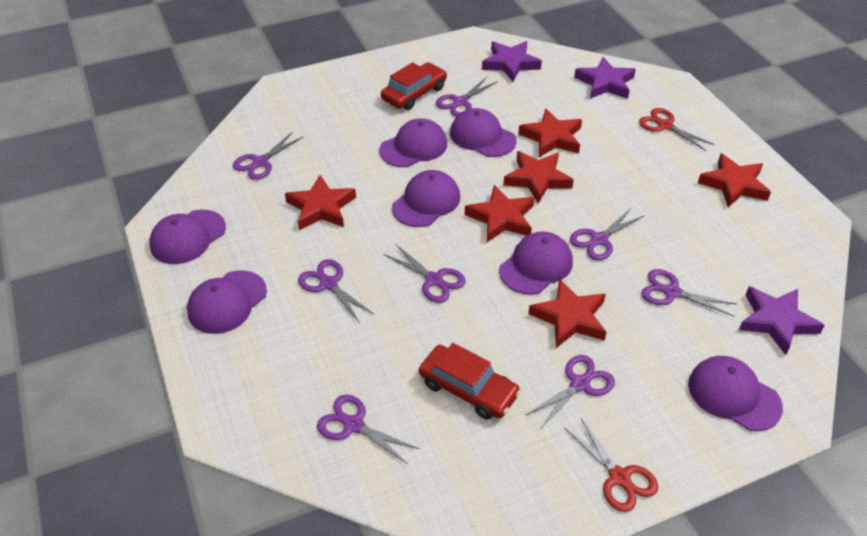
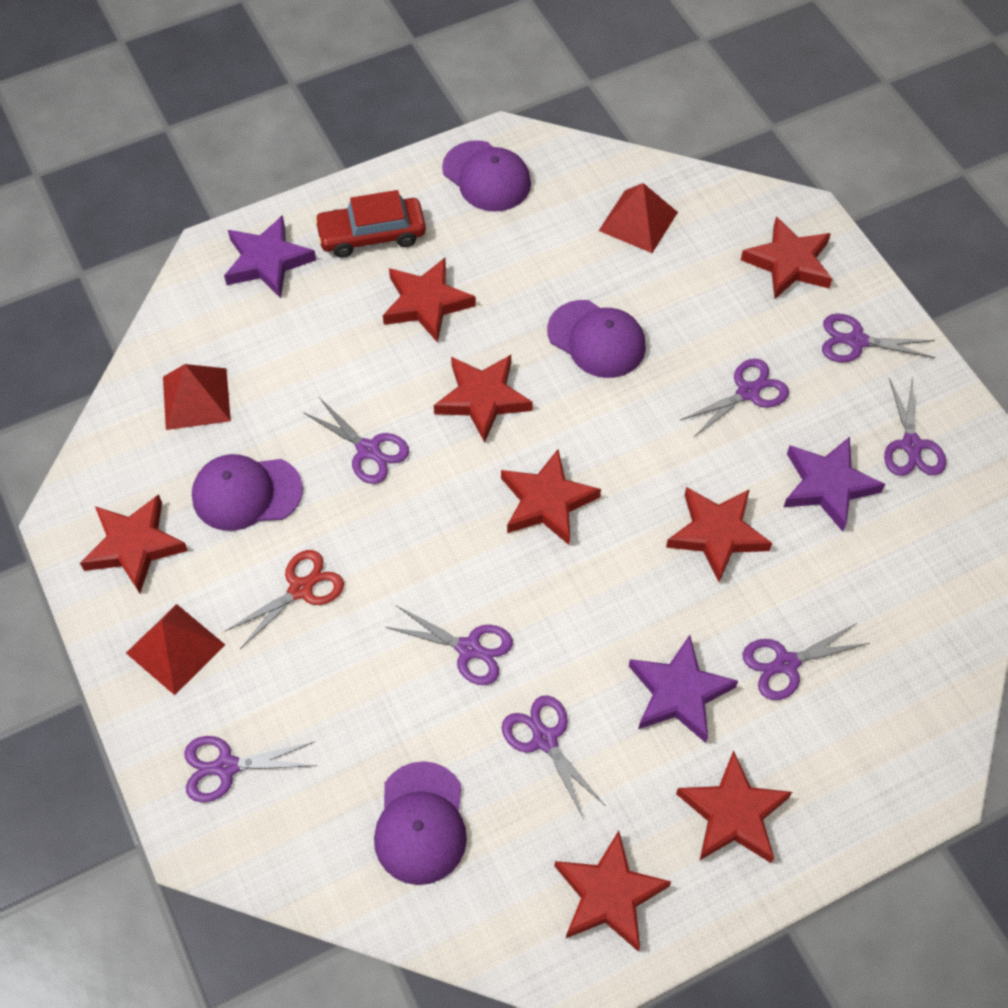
purple cap: [149,210,226,264] [187,270,267,334] [379,118,447,167] [392,170,460,227] [450,108,516,157] [499,232,573,295] [688,356,783,431] = 7 -> [192,454,303,531] [374,761,467,885] [442,140,531,212] [547,300,646,378] = 4
red car: [381,62,447,110] [419,343,521,420] = 2 -> [314,190,426,258] = 1
red pyramid: none = 0 -> [126,604,225,695] [163,364,231,430] [599,183,678,253] = 3
red scissors: [564,418,658,512] [639,108,714,151] = 2 -> [225,550,344,649] = 1
red star: [285,175,356,230] [465,185,534,242] [503,151,574,203] [518,109,582,157] [528,279,606,348] [698,153,771,207] = 6 -> [80,494,188,593] [383,258,476,343] [434,355,533,443] [501,449,601,545] [555,831,671,952] [666,487,772,582] [676,750,792,863] [741,216,832,299] = 8

